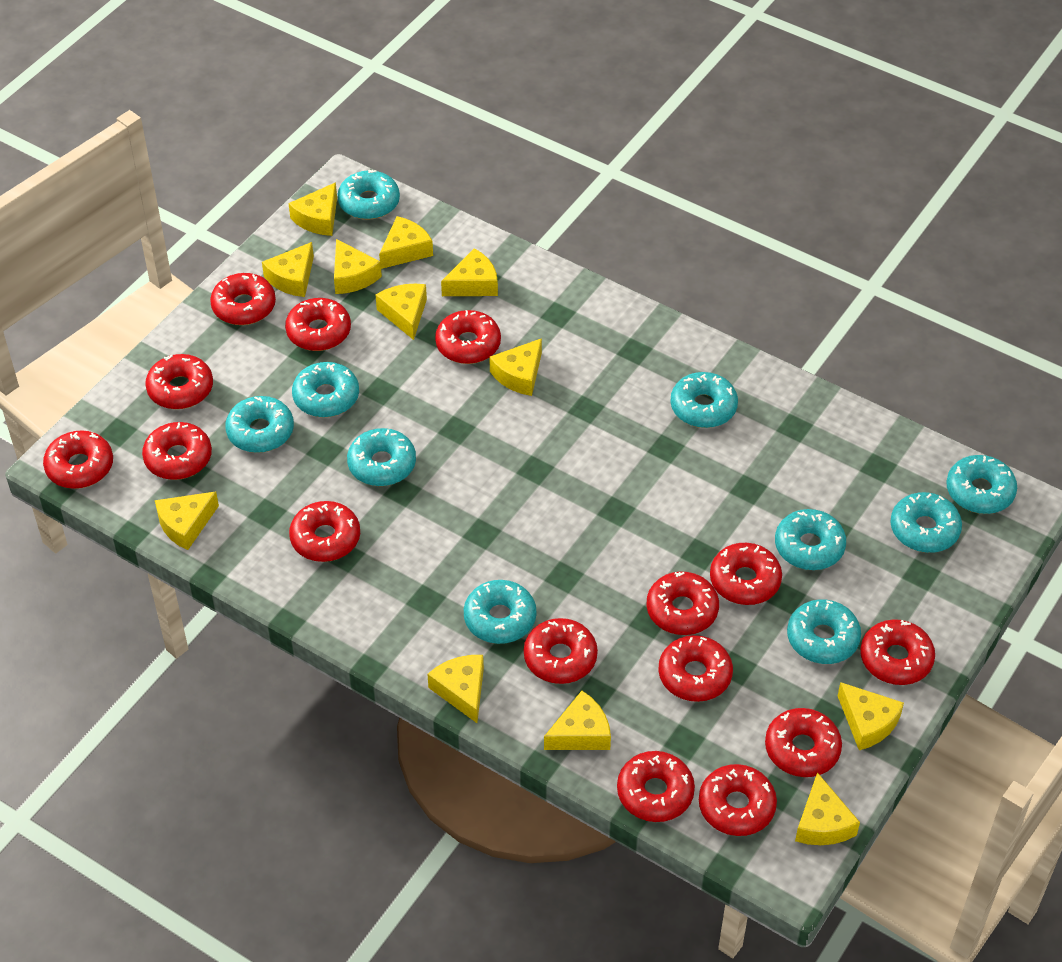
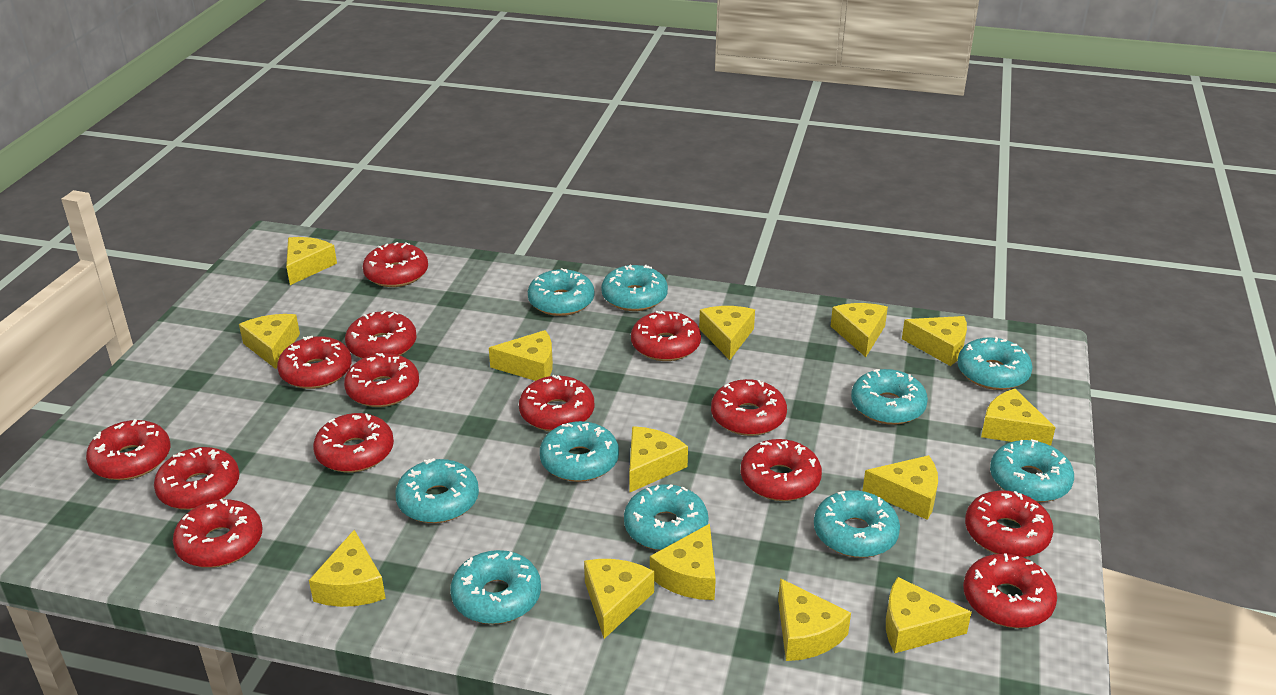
red donut: [43,431,113,489] [142,422,212,480] [145,354,213,409] [210,273,276,325] [285,298,351,351] [289,501,360,562] [435,310,501,364] [524,618,598,684] [617,751,695,822] [646,571,719,635] [658,635,733,702] [699,764,777,836] [710,543,782,605] [765,708,842,777] [860,619,935,685] = 15 -> [86,419,170,480] [154,447,239,510] [173,499,262,568] [277,335,352,389] [313,413,394,473] [344,353,419,407] [345,310,417,359] [363,242,428,287] [519,375,594,431] [631,311,701,361] [711,379,787,436] [741,439,822,501] [963,553,1057,628] [965,491,1053,557] = 14
yellow cheese: [155,491,219,550] [262,242,314,297] [288,182,337,236] [334,239,382,294] [376,284,427,340] [379,216,433,269] [428,655,484,723] [441,248,498,296] [489,338,542,396] [544,691,611,750] [795,772,860,845] [838,682,904,750] = 12 -> [239,314,300,369] [286,237,337,285] [309,530,386,607] [489,330,553,381] [584,559,654,639] [629,426,688,492] [650,524,716,600] [699,306,755,360] [778,578,851,661] [831,303,888,357] [862,455,938,520] [886,577,972,653] [902,316,967,366] [981,389,1056,446] = 14

